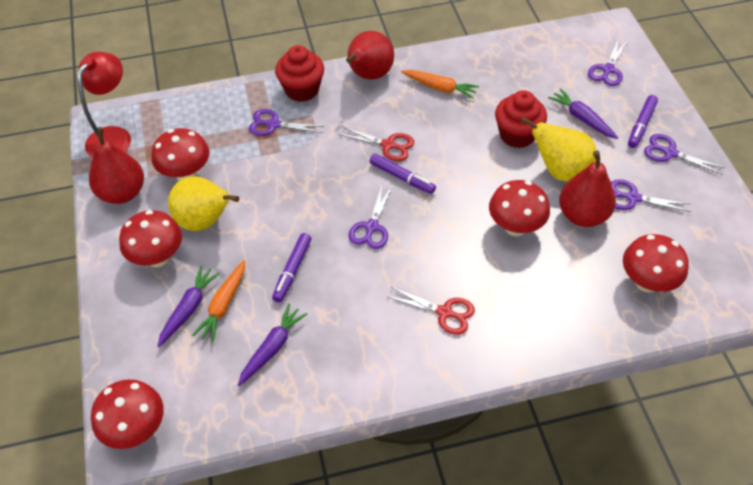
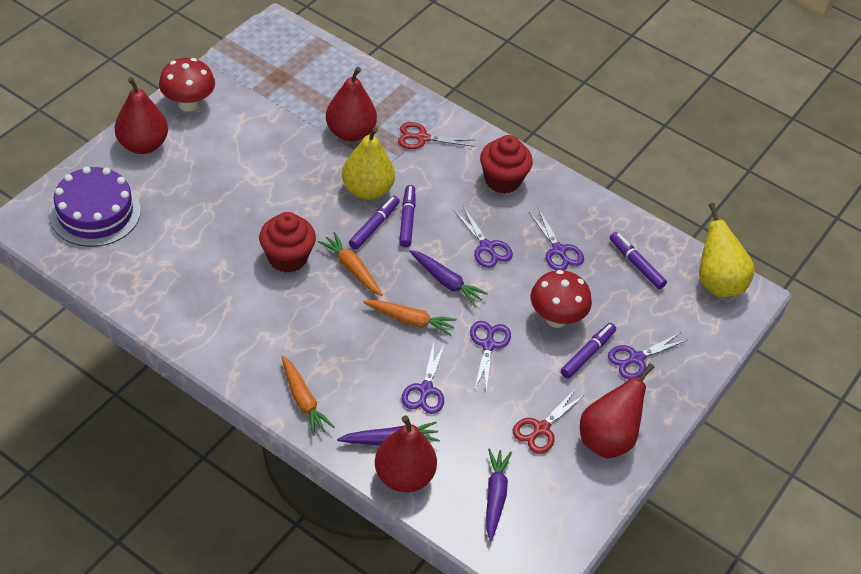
orange carrot: [192,260,245,342] [401,70,479,99] = 2 -> [282,356,334,436] [318,232,383,296] [363,300,457,336] = 3
purple cake: none = 0 -> [49,167,141,247] = 1
purple marker: [272,233,312,302] [369,154,436,194] [628,95,658,148] = 3 -> [349,196,400,249] [399,185,415,247] [561,323,616,379] [610,232,667,289] = 4
red lamp: [78,52,131,158] = 1 -> none = 0
red mushroom: [91,379,164,449] [119,210,182,267] [152,128,209,181] [489,180,550,236] [623,234,689,293] = 5 -> [159,58,215,112] [530,270,592,328] = 2
red pear: [89,127,144,204] [346,31,394,80] [559,151,616,227] = 3 -> [115,77,168,154] [326,67,377,141] [375,415,437,492] [580,363,655,458] = 4

